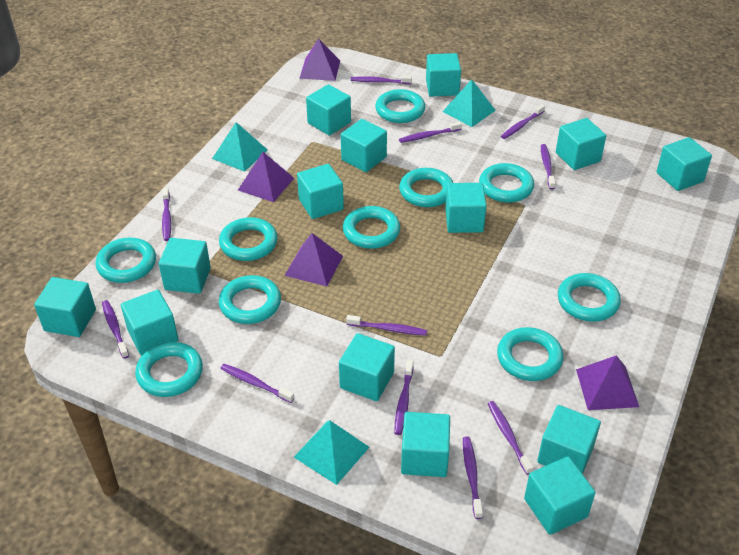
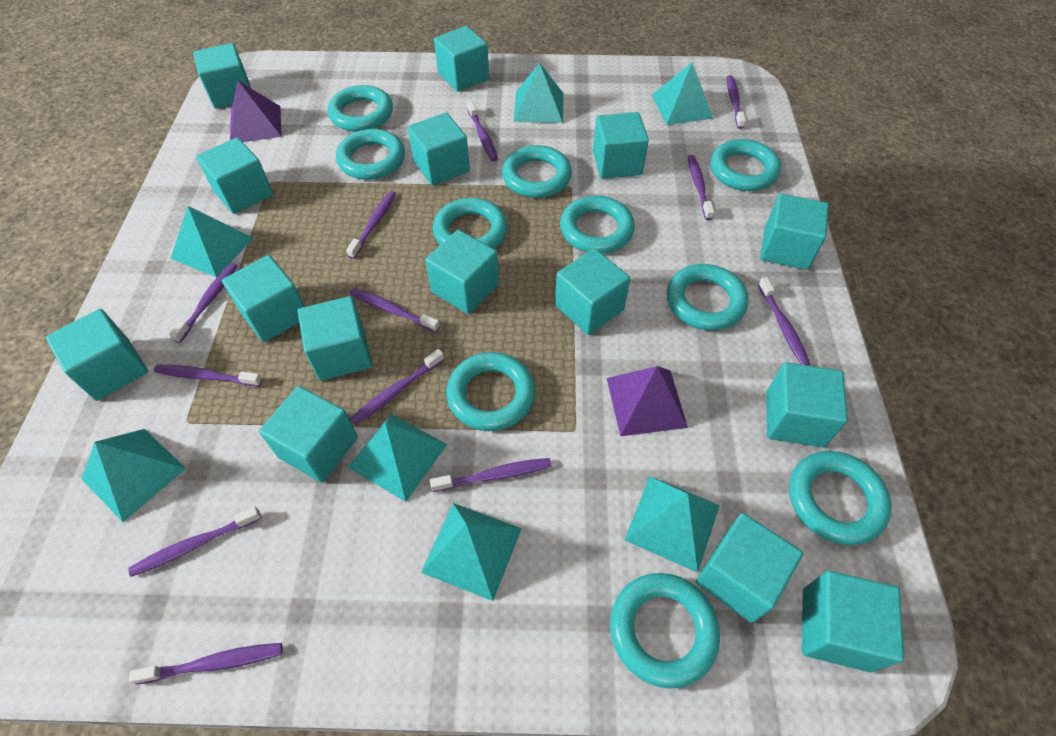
purple pyramid: [238,152,294,202] [284,233,343,286] [299,38,340,81] [576,355,639,410] = 4 -> [230,81,282,142] [607,366,688,436] = 2
purple toothbrush: [102,300,129,359] [162,187,171,241] [220,364,294,403] [346,315,427,336] [350,76,412,84] [394,360,414,435] [399,122,462,143] [463,437,483,519] [488,401,534,475] [501,104,545,139] [541,144,556,190] = 11 -> [128,507,262,577] [129,643,283,685] [154,365,263,387] [169,263,238,343] [346,191,396,259] [349,288,440,332] [350,349,444,425] [430,458,552,492] [467,101,498,161] [688,155,714,220] [727,75,746,129] [758,277,811,366] = 12
turquoise cube: [34,277,96,337] [121,290,179,355] [159,238,211,294] [297,164,344,219] [306,84,351,136] [339,333,395,401] [341,119,387,172] [401,412,450,477] [426,53,461,97] [445,183,487,233] [524,456,596,535] [537,405,601,474] [556,118,606,170] [656,137,712,191] = 14 -> [46,309,148,401] [193,43,251,109] [196,137,273,214] [222,255,305,342] [259,386,358,482] [298,296,372,381] [408,113,470,186] [425,230,499,314] [434,26,489,92] [555,248,630,335] [593,112,649,179] [696,513,803,623] [760,194,829,270] [766,362,848,447] [802,571,904,672] = 15
turquoise pyramid: [212,122,268,172] [294,420,369,485] [442,79,496,127] = 3 -> [82,429,186,522] [170,206,253,277] [348,414,447,502] [421,503,522,601] [514,63,563,123] [625,476,720,573] [652,63,713,125] = 7

